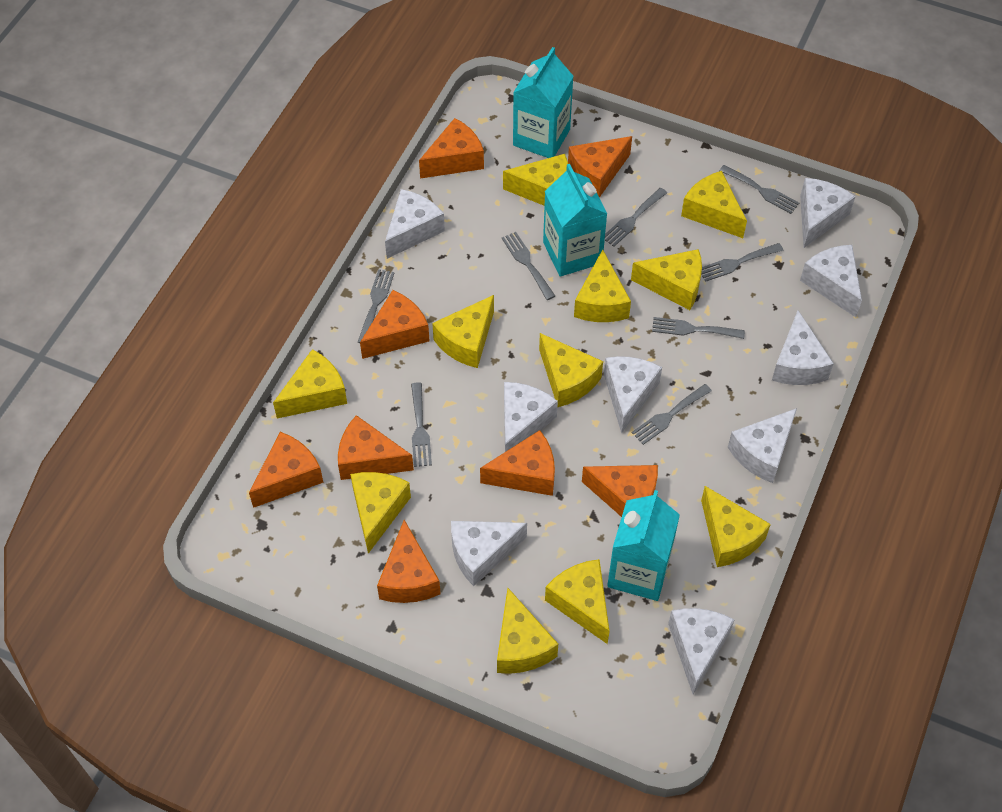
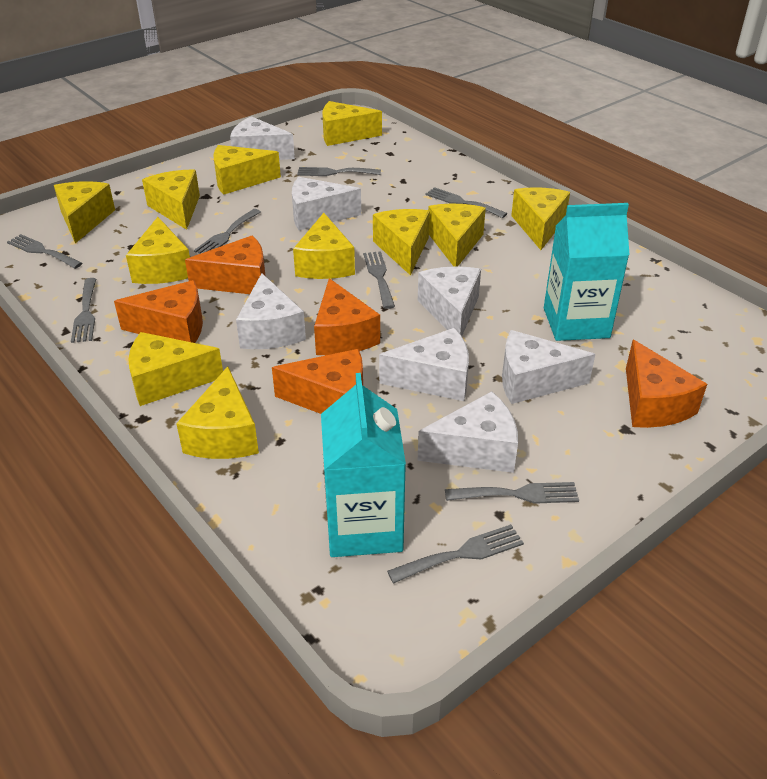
orange cheese: [249,432,323,508] [338,415,414,480] [360,290,429,359] [377,520,441,603] [419,118,484,179] [480,430,555,496] [568,136,632,198] [582,465,658,517] = 8 -> [114,280,203,343] [185,235,266,294] [272,349,363,414] [314,278,380,355] [626,340,707,428] = 5
turquoise carton: [513,47,574,158] [543,164,607,276] [607,490,680,601] = 3 -> [321,373,406,557] [544,203,630,341] = 2
white cheese: [385,189,445,259] [451,521,527,586] [504,382,558,452] [604,356,662,434] [668,608,735,695] [728,408,797,483] [772,311,834,385] [800,178,855,248] [800,245,862,317] = 9 -> [230,116,295,160] [236,273,306,349] [292,177,361,230] [379,328,469,401] [418,266,481,336] [418,391,518,473] [502,330,595,404] = 7

